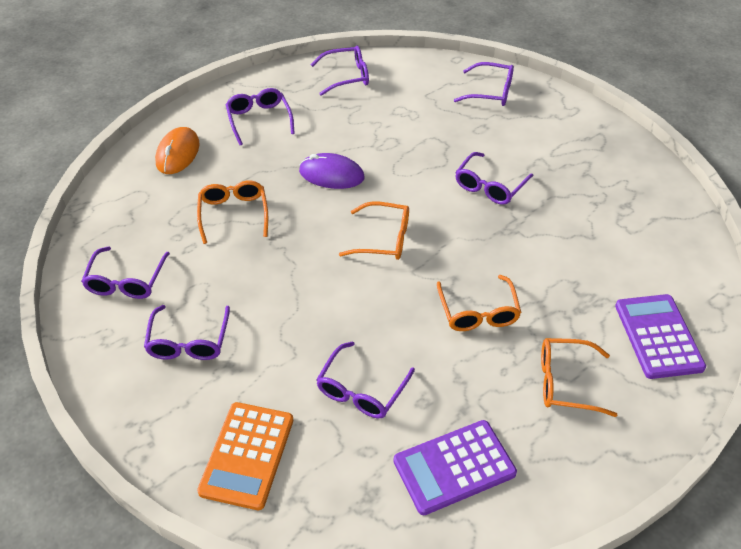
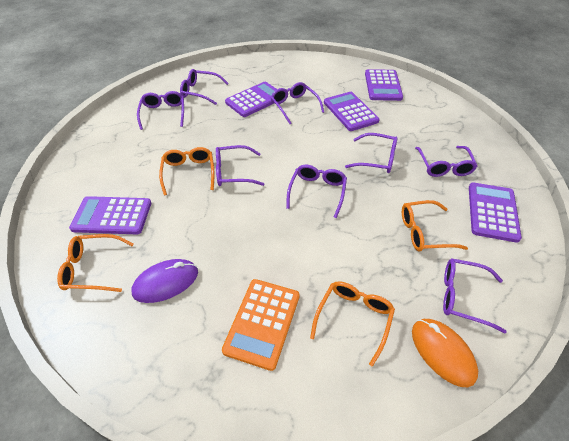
purple calculator: [394,420,517,515] [615,294,706,379] = 2 -> [69,196,151,234] [225,82,277,117] [324,92,380,131] [365,69,403,101] [469,183,522,243] = 5
purple glasses: [81,246,170,299] [144,305,230,360] [226,88,295,145] [310,46,369,96] [316,341,415,418] [454,62,514,106] [455,152,533,205] = 7 -> [137,91,184,130] [180,69,229,105] [216,145,265,186] [271,82,324,124] [286,164,347,218] [345,133,398,173] [415,146,477,177] [443,258,506,333] = 8

